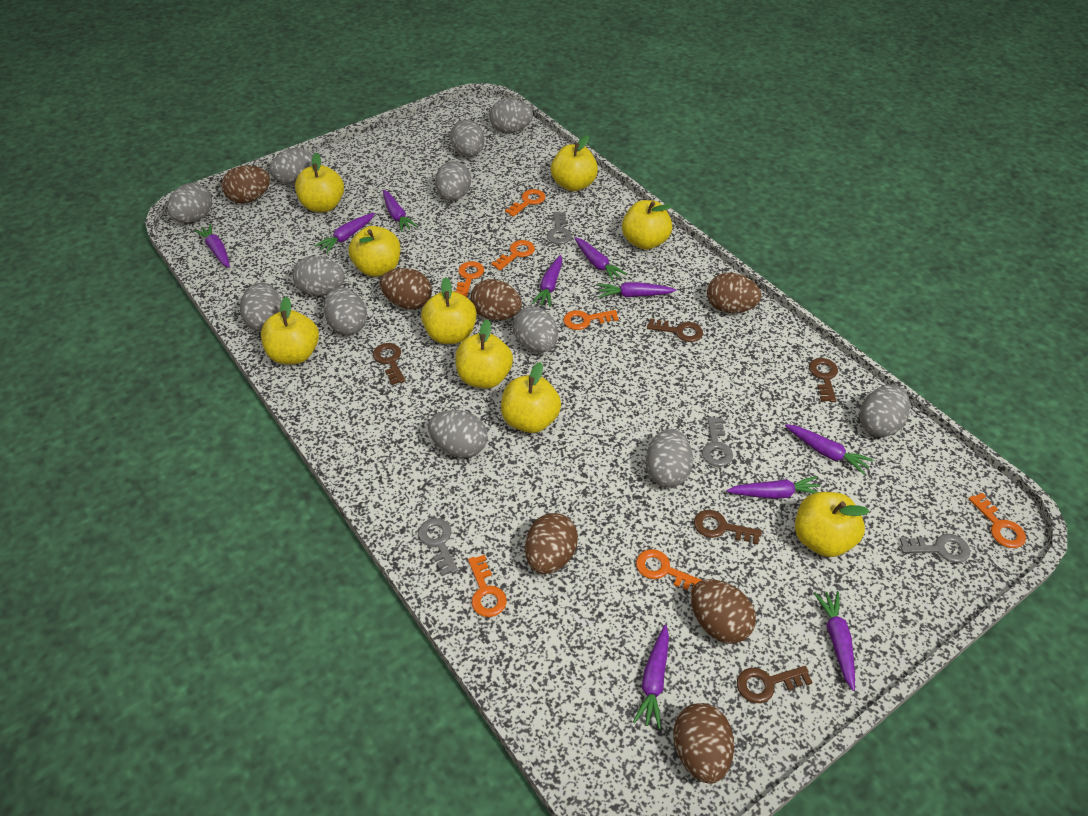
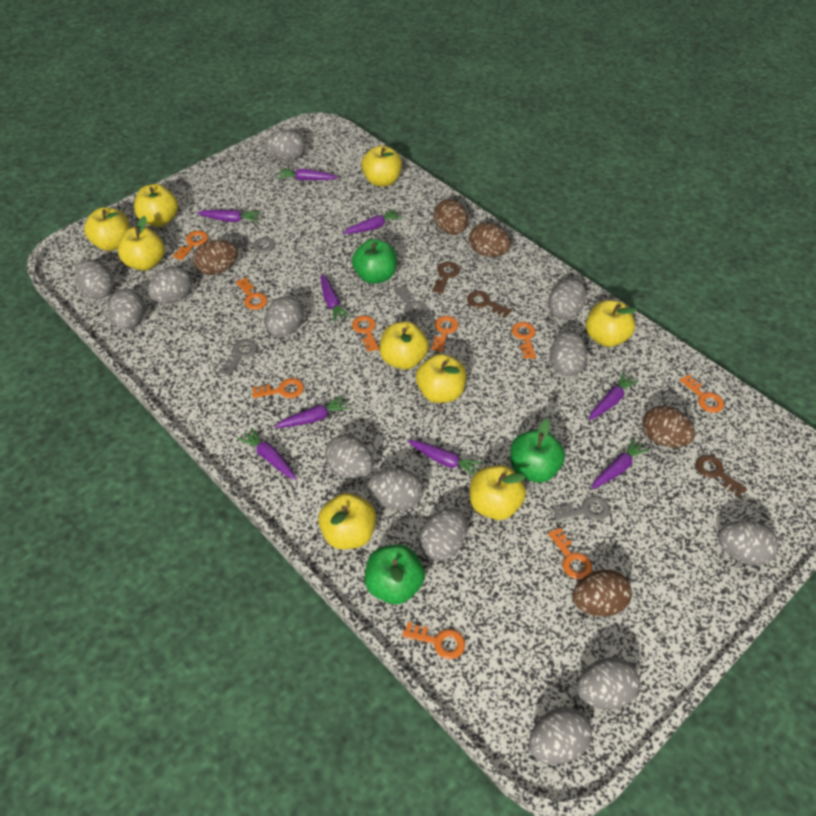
brown egg: [222,165,270,203] [380,268,432,309] [470,279,522,320] [525,513,578,574] [673,703,734,784] [691,579,756,643] [707,273,761,313] = 7 -> [193,240,238,275] [434,199,468,235] [469,223,511,257] [572,570,632,617] [643,405,695,448] = 5
brown key: [373,343,406,385] [647,318,703,342] [694,510,762,545] [737,666,813,703] [809,358,838,402] = 5 -> [432,261,460,294] [467,291,512,318] [696,455,747,497] = 3
green apple: none = 0 -> [352,239,397,284] [365,544,425,604] [510,419,565,483] = 3
grey egg: [167,183,212,223] [240,282,281,332] [269,148,313,184] [293,256,345,295] [324,287,367,335] [428,410,488,458] [435,161,471,201] [450,120,484,157] [489,99,533,133] [513,306,558,352] [646,429,693,487] [859,385,910,437] = 12 -> [75,259,114,299] [108,288,145,329] [148,266,192,303] [265,130,305,161] [265,296,304,337] [325,435,374,479] [367,468,423,510] [419,508,467,561] [529,706,592,764] [548,279,586,319] [550,331,587,376] [577,657,640,709] [718,520,779,565] = 13
orange key: [455,261,484,297] [468,555,507,617] [491,240,535,270] [505,189,545,217] [563,310,618,330] [636,549,702,593] [969,493,1026,548] = 7 -> [173,231,208,260] [236,278,268,310] [252,378,304,398] [352,315,379,352] [402,622,465,659] [431,316,459,352] [512,322,536,359] [548,528,592,579] [680,374,724,413] = 9
purple carrot: [194,224,230,268] [315,213,375,253] [383,190,418,232] [532,255,562,307] [575,237,627,282] [598,282,676,298] [633,625,669,729] [727,476,820,499] [785,424,874,475] [814,591,855,691] = 10 -> [197,210,260,222] [237,428,297,480] [274,396,350,428] [278,169,338,180] [321,274,350,322] [343,209,402,234] [408,440,483,476] [589,372,639,421] [591,438,650,489] = 9

